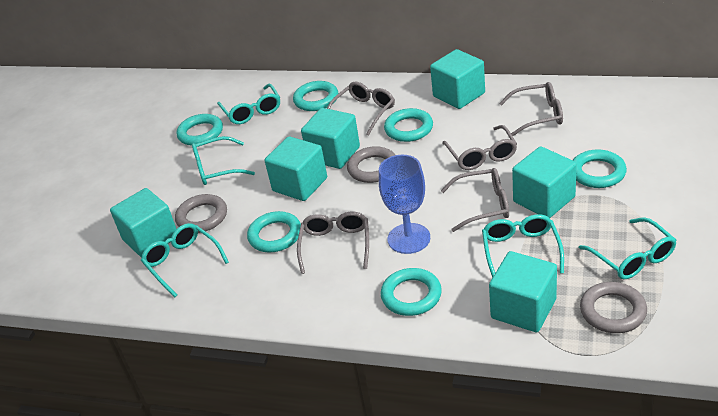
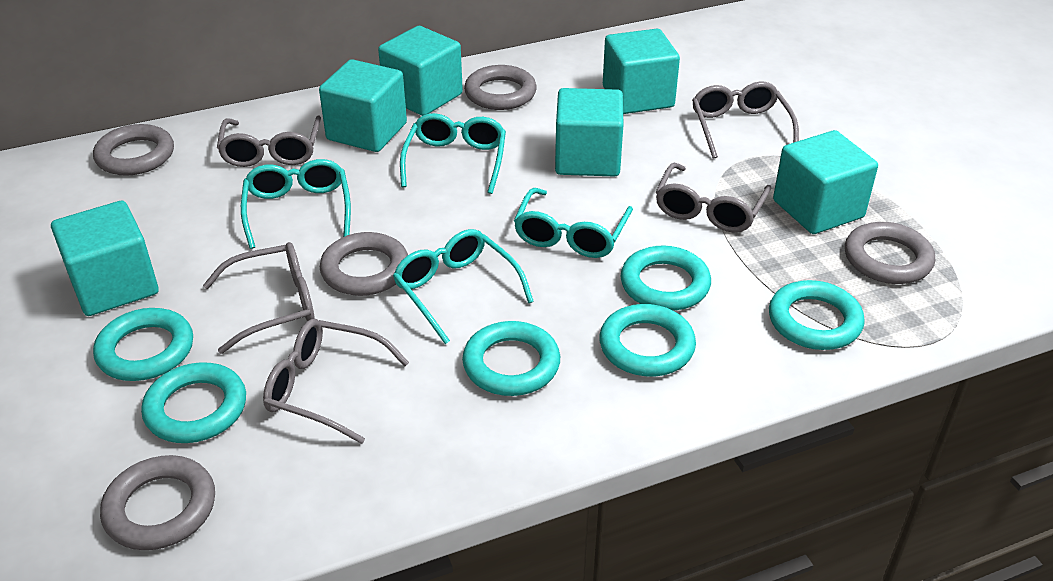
blue goblet: [379,155,430,254] = 1 -> none = 0
grey ring: [175,194,227,233] [347,146,395,183] [580,282,647,333] = 3 -> [93,124,174,176] [100,455,215,550] [320,232,408,296] [464,65,537,110] [845,222,935,284] = 5
turquoise glasses: [141,223,229,297] [192,136,255,185] [217,84,280,124] [482,214,564,278] [579,217,677,279] = 5 -> [241,159,351,249] [393,229,534,344] [400,113,506,194] [514,188,633,258] = 4

